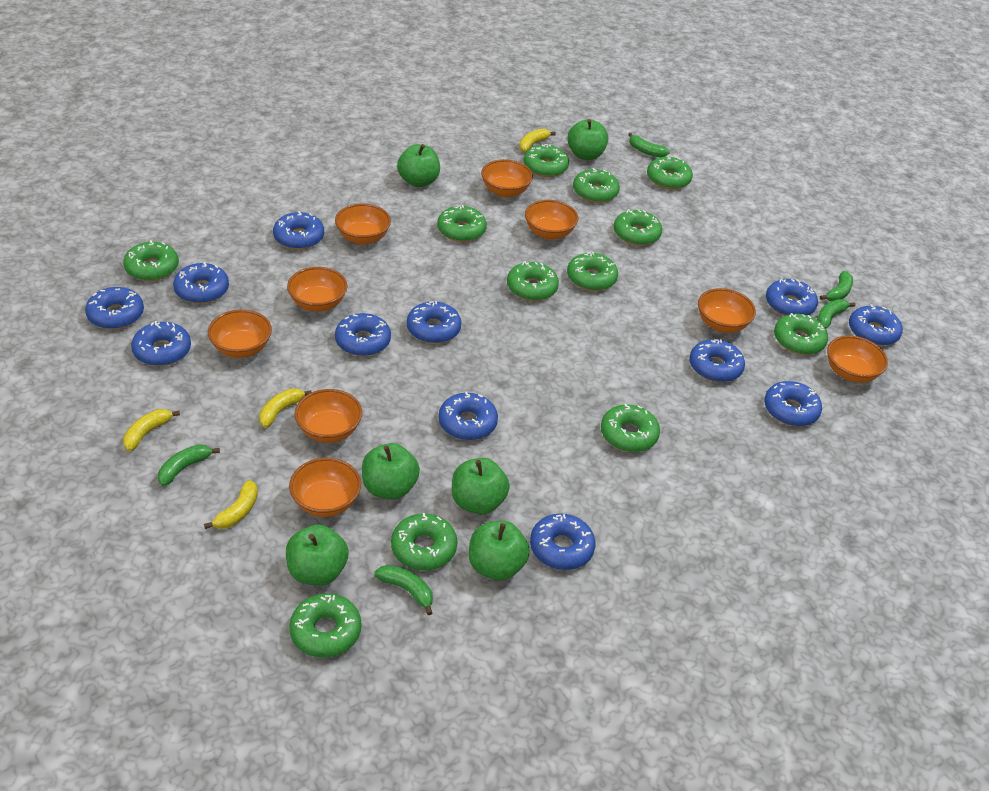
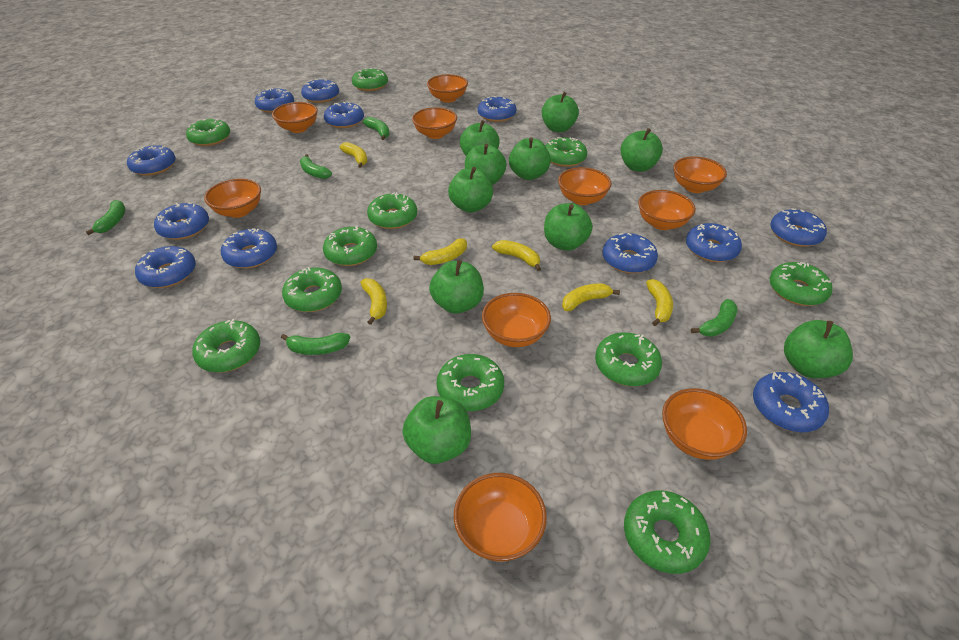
green apple: [286,525,349,585] [362,443,420,500] [397,144,440,187] [452,458,510,514] [469,521,530,581] [567,119,608,160] = 6 -> [402,396,471,464] [429,260,484,314] [448,167,493,213] [460,120,500,156] [465,144,506,185] [509,137,551,180] [542,92,579,132] [544,203,593,251] [621,128,663,172] [784,320,853,378] = 10
green donut: [123,240,179,281] [289,593,361,658] [391,513,457,571] [437,205,487,242] [507,261,559,301] [524,144,569,177] [567,252,618,291] [573,168,620,203] [601,404,660,452] [614,209,662,246] [647,156,693,189] [774,313,828,355] = 12 -> [186,118,230,146] [192,319,260,373] [282,267,342,312] [323,226,377,266] [352,68,388,91] [367,192,417,229] [437,354,504,411] [546,137,587,167] [595,332,662,386] [624,491,711,574] [770,262,833,306] = 11
orange bowl: [208,309,272,358] [287,267,348,312] [289,458,361,517] [295,389,362,443] [335,204,391,245] [481,159,533,198] [525,200,578,240] [698,288,756,333] [827,335,888,383] = 9 -> [204,179,261,218] [272,102,318,133] [412,107,457,139] [427,74,468,103] [454,473,547,562] [482,293,551,347] [558,167,611,205] [638,190,696,230] [662,388,747,460] [673,156,727,193] = 10
yellow banana: [123,409,180,451] [204,480,258,529] [259,388,312,428] [519,129,556,152] = 4 -> [340,142,368,168] [361,278,387,325] [413,238,467,265] [492,240,541,271] [562,283,620,311] [646,279,673,326] = 6

